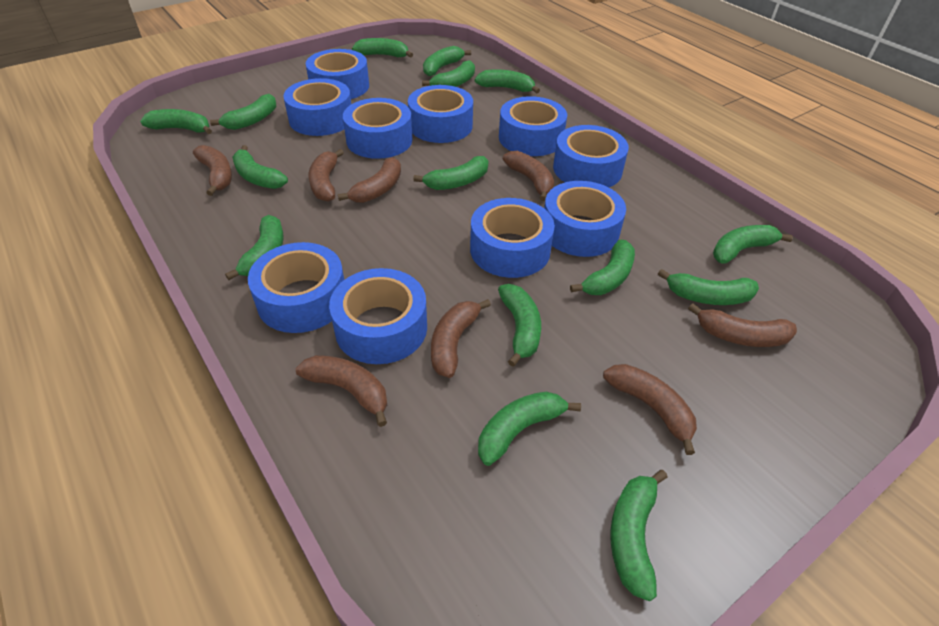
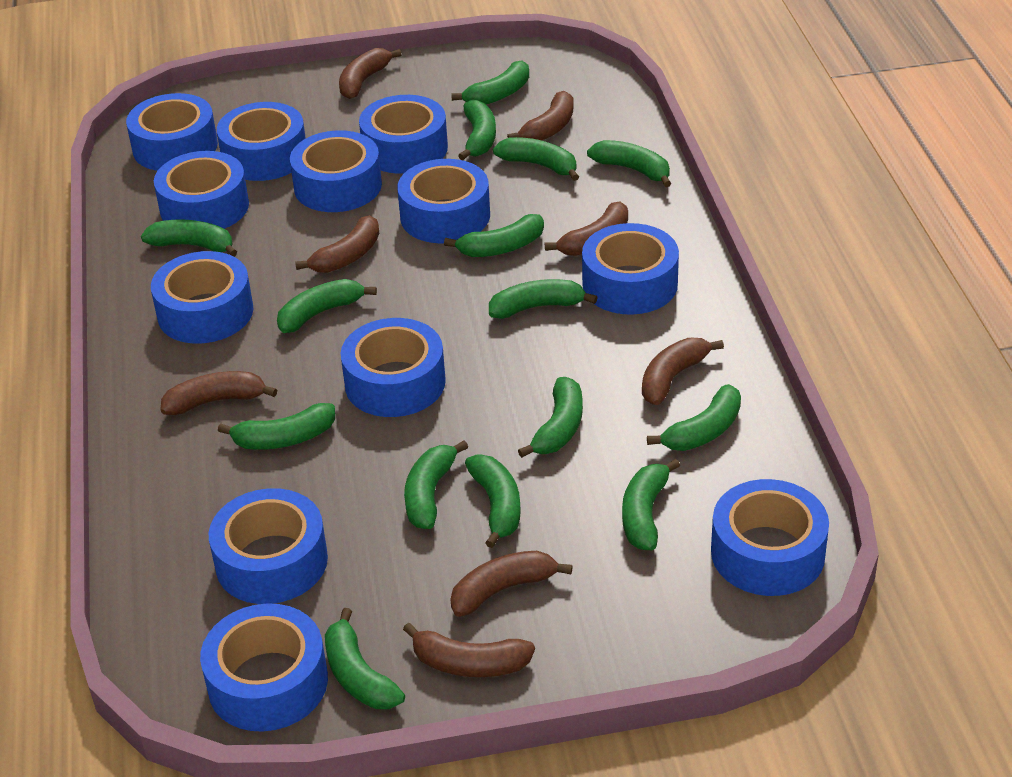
blue tape: [248,242,344,333] [283,78,351,136] [306,49,369,99] [329,268,427,364] [343,98,413,159] [408,85,473,143] [470,198,555,278] [499,96,567,156] [544,181,626,257] [553,125,629,187] = 10 -> [126,93,218,171] [151,251,254,344] [154,151,249,229] [200,603,328,732] [209,488,328,604] [217,102,306,181] [290,130,382,212] [341,318,446,417] [359,95,448,174] [397,159,490,243] [582,223,679,315] [711,479,829,596] = 12

